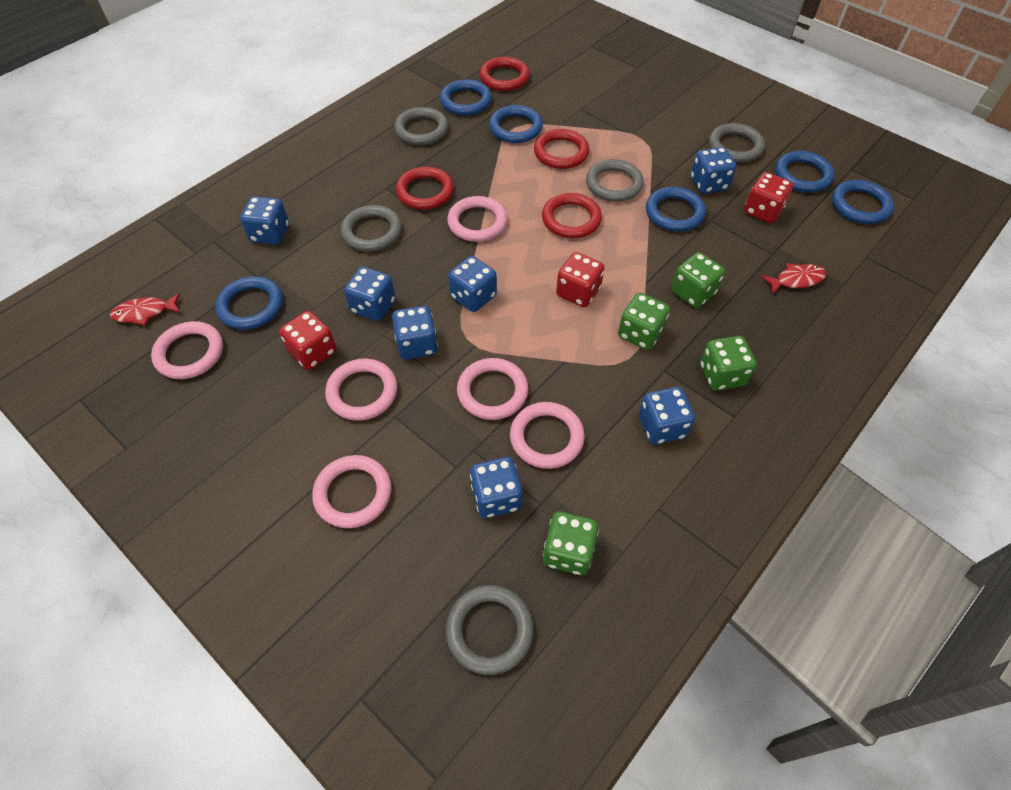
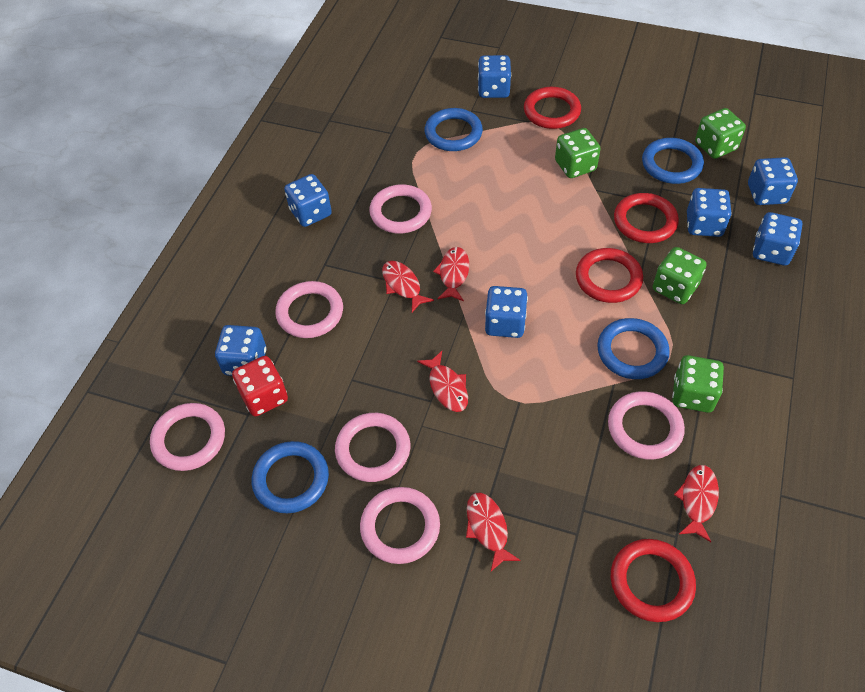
blue ring: [215,276,283,330] [440,79,492,116] [489,105,543,143] [646,187,706,231] [775,151,834,193] [832,180,894,224] = 6 -> [252,441,329,513] [425,108,483,151] [597,318,670,379] [642,138,704,184] = 4
grey ring: [341,205,402,251] [394,107,448,145] [446,585,534,675] [586,159,644,202] [709,123,765,163] = 5 -> none = 0
red dice: [279,311,336,370] [556,252,605,307] [744,172,793,223] = 3 -> [232,356,288,417] = 1
red fish: [110,293,180,326] [761,263,827,294] = 2 -> [382,261,434,312] [417,351,468,412] [433,247,469,301] [466,492,521,571] [674,465,719,542] = 5

